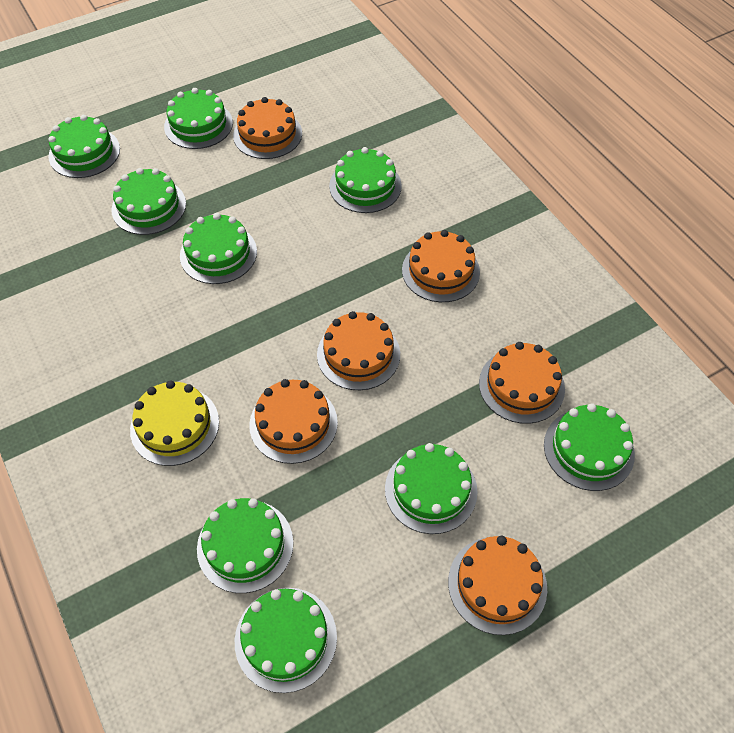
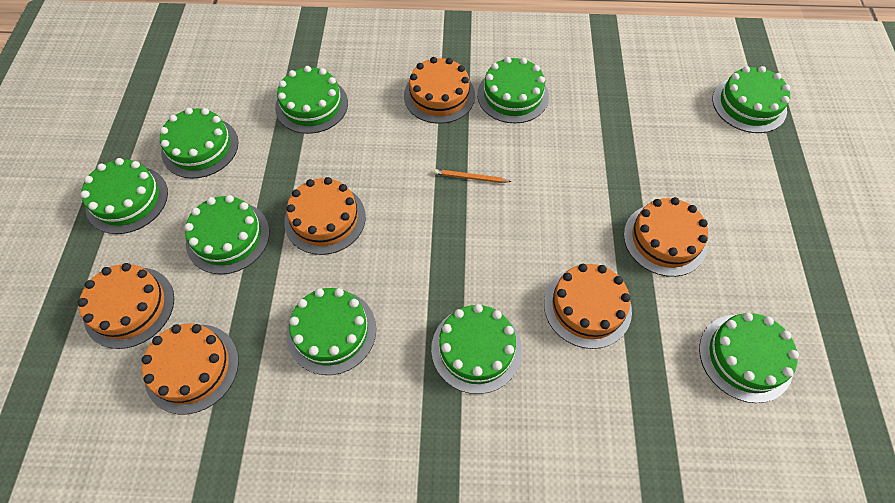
orange pencil: none = 0 -> [434,169,512,183] = 1
yellow cake: [130,380,219,466] = 1 -> none = 0

